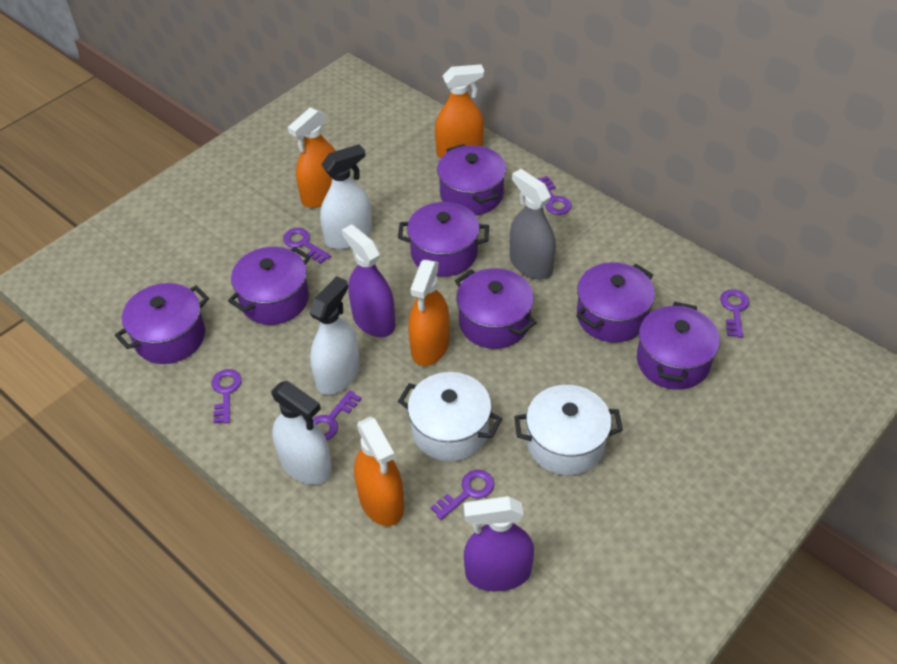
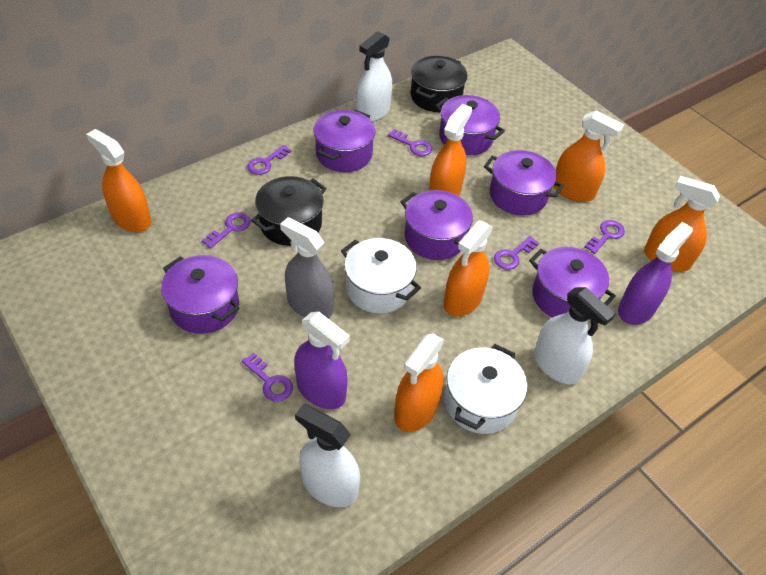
black pot: none = 0 -> [251,176,327,246] [411,56,468,112] = 2
orange spray bottle: [288,107,335,208] [354,417,404,526] [408,260,449,366] [435,64,484,158] = 4 -> [86,129,151,232] [394,333,444,432] [429,104,472,196] [444,220,493,317] [553,110,624,202] [644,176,720,272] = 6
purple pot: [115,283,209,364] [228,247,310,325] [398,202,489,277] [437,144,506,215] [455,268,537,349] [576,262,655,343] [637,302,720,390] = 7 -> [161,255,239,334] [313,110,375,172] [401,190,473,260] [435,95,505,155] [484,150,564,216] [529,247,616,318] = 6

